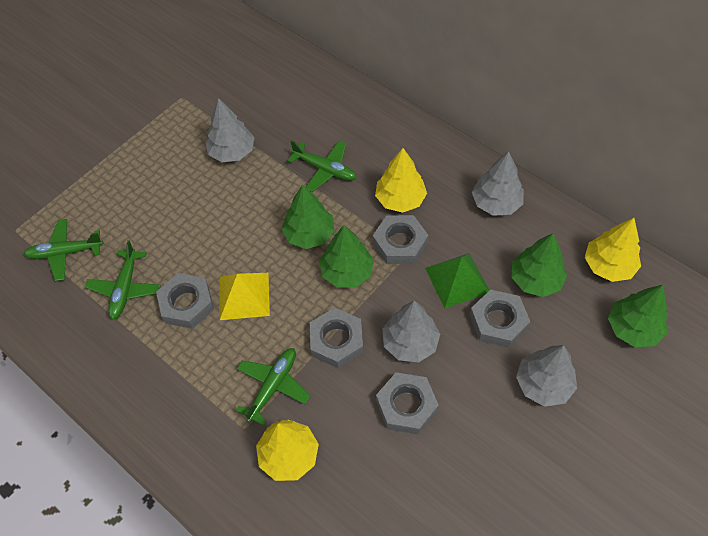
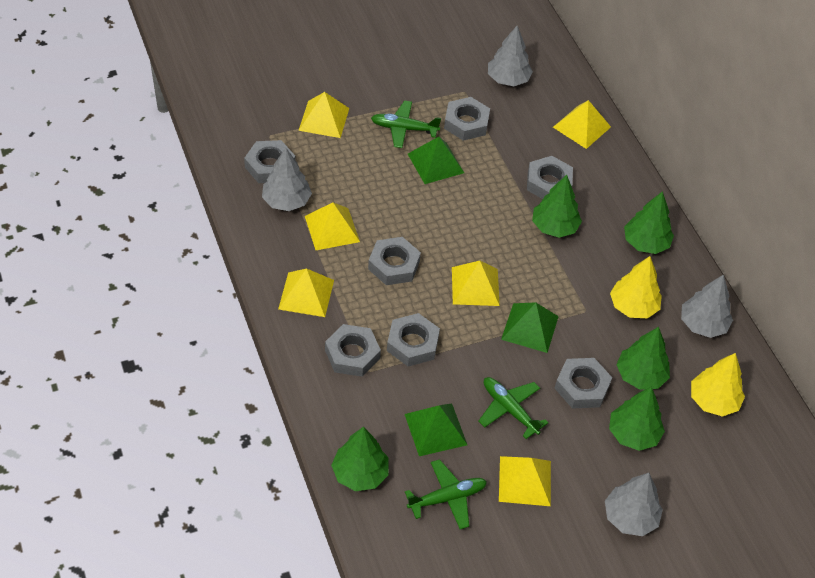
green plane: [24,219,103,281] [85,240,161,320] [236,348,310,426] [288,140,356,192] = 4 -> [371,101,441,148] [405,459,487,529] [479,377,548,439] = 3
green pyramid: [425,253,489,308] = 1 -> [405,403,467,456] [408,137,464,184] [501,302,559,353] = 3
green tree: [282,185,334,249] [319,225,374,288] [512,233,568,297] [608,285,668,347] = 4 -> [331,427,389,491] [532,175,582,238] [609,387,665,451] [616,327,670,390] [624,191,674,254] = 5
grey nut: [156,273,214,329] [310,308,363,368] [373,215,429,264] [376,372,439,434] [470,289,530,348] = 5 -> [244,140,295,183] [325,324,381,377] [368,237,421,285] [387,313,440,366] [444,97,490,141] [527,156,573,199] [554,358,612,409] = 7
yellow pyramid: [220,273,270,320] = 1 -> [278,268,334,317] [298,92,349,138] [305,203,360,250] [452,261,500,306] [499,456,551,506] [553,100,611,149] = 6
yellow tree: [256,420,319,481] [375,148,427,213] [585,218,641,282] = 3 -> [610,256,662,318] [691,353,745,417] = 2

